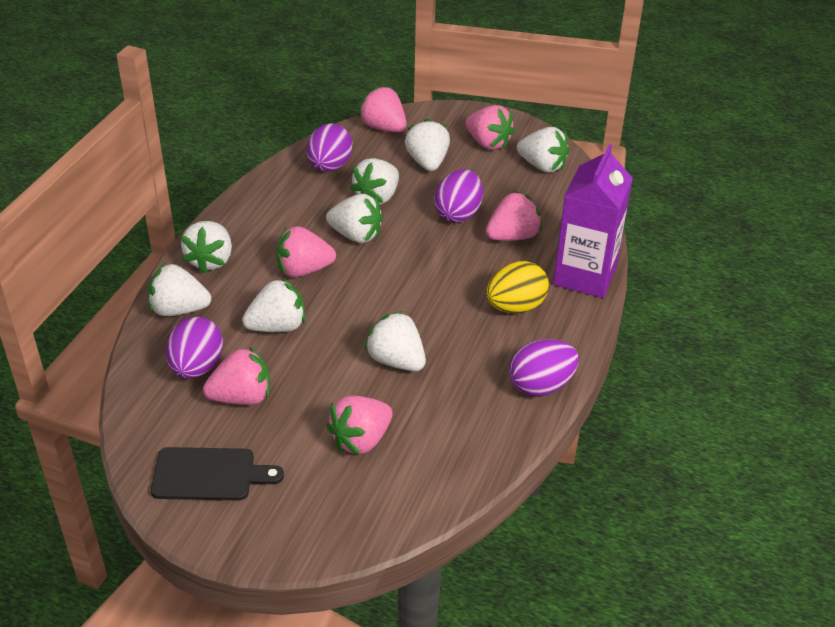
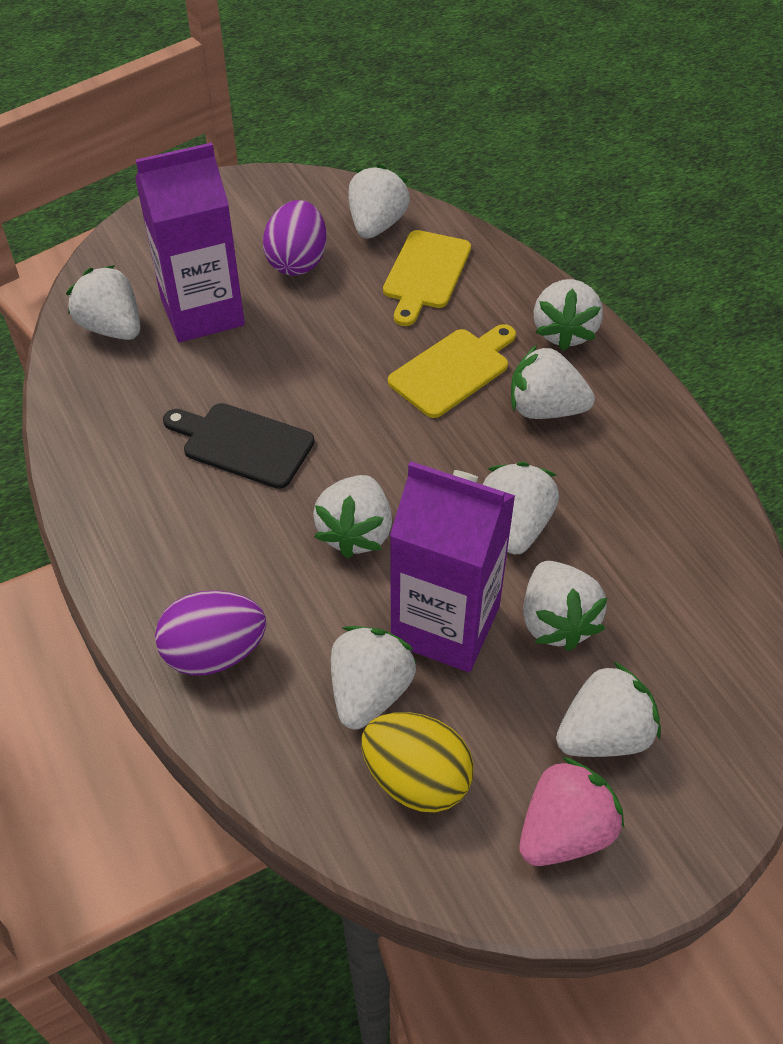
pink strawberry: [203,346,270,405] [276,226,336,277] [326,395,393,455] [358,86,407,132] [465,105,515,150] [486,191,542,241] = 6 -> [520,757,624,866] = 1
purple carton: [553,144,633,298] = 1 -> [135,143,245,343] [390,461,515,672] = 2
purple egg: [166,317,223,378] [307,123,353,172] [434,169,483,223] [509,339,579,397] = 4 -> [155,590,266,675] [263,200,327,275] = 2
white strawberry: [148,263,211,316] [181,221,232,273] [242,278,305,332] [326,194,383,243] [350,158,399,205] [364,311,426,371] [405,118,450,171] [517,127,569,173] = 8 -> [66,265,141,340] [313,475,392,559] [331,626,416,729] [348,164,410,239] [482,462,559,554] [511,345,595,419] [523,561,608,651] [534,279,603,351] [556,661,661,757] = 9
yellow cutting board: none = 0 -> [383,230,471,326] [388,324,516,418] = 2

